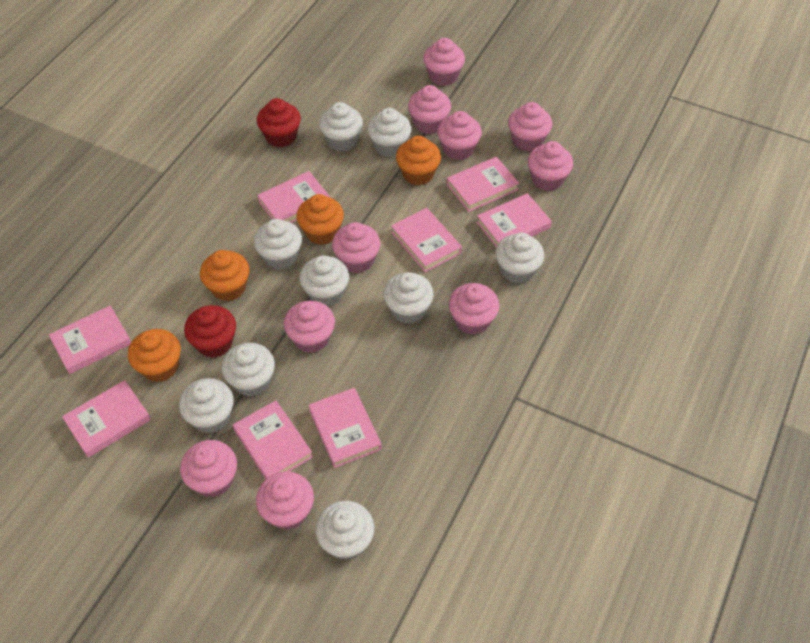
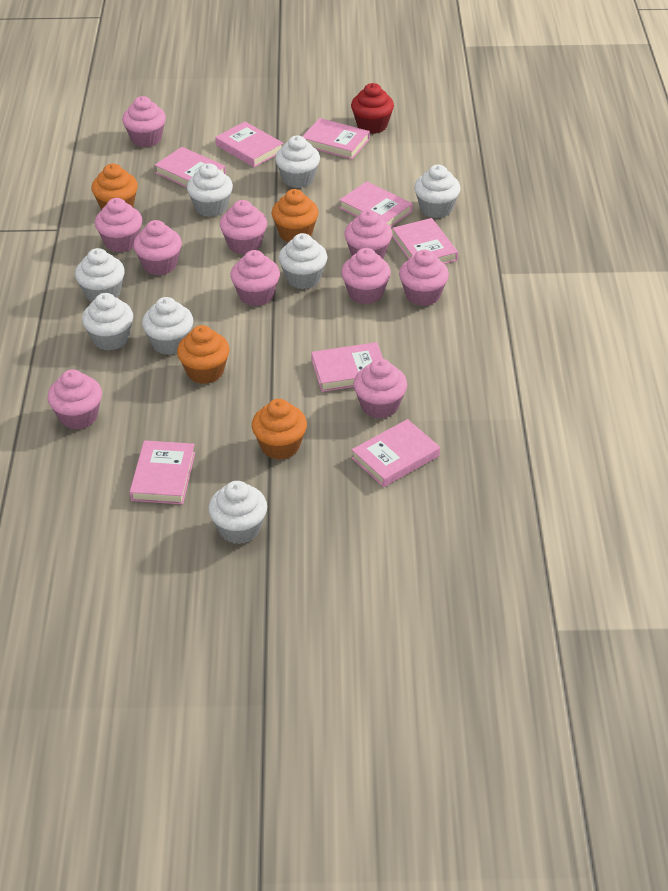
red cupcake: [184,305,236,358] [257,98,301,148] = 2 -> [351,83,394,134] = 1
white cupcake: [179,378,234,433] [222,343,275,397] [254,219,302,270] [300,255,349,306] [315,501,374,560] [319,102,363,152] [367,108,411,157] [383,272,434,324] [495,233,544,284] = 9 -> [75,248,125,302] [82,293,133,351] [142,297,193,355] [187,163,233,217] [208,481,267,544] [275,135,320,188] [279,233,327,289] [414,165,461,218] = 8

